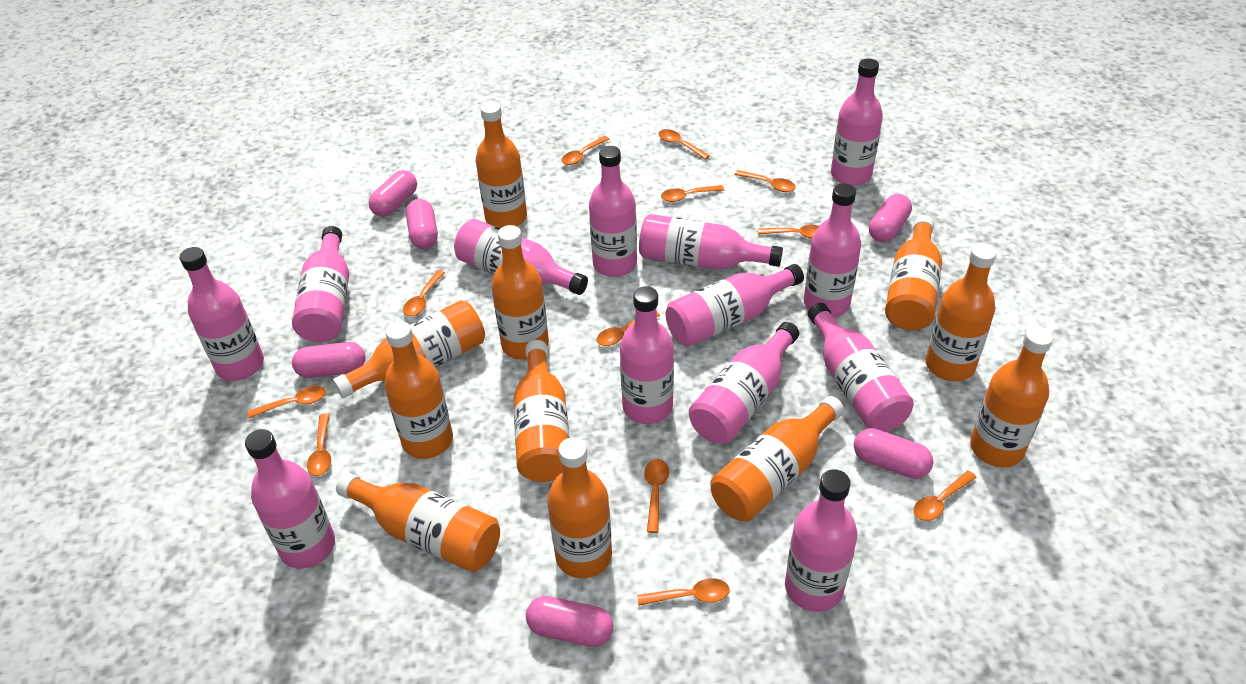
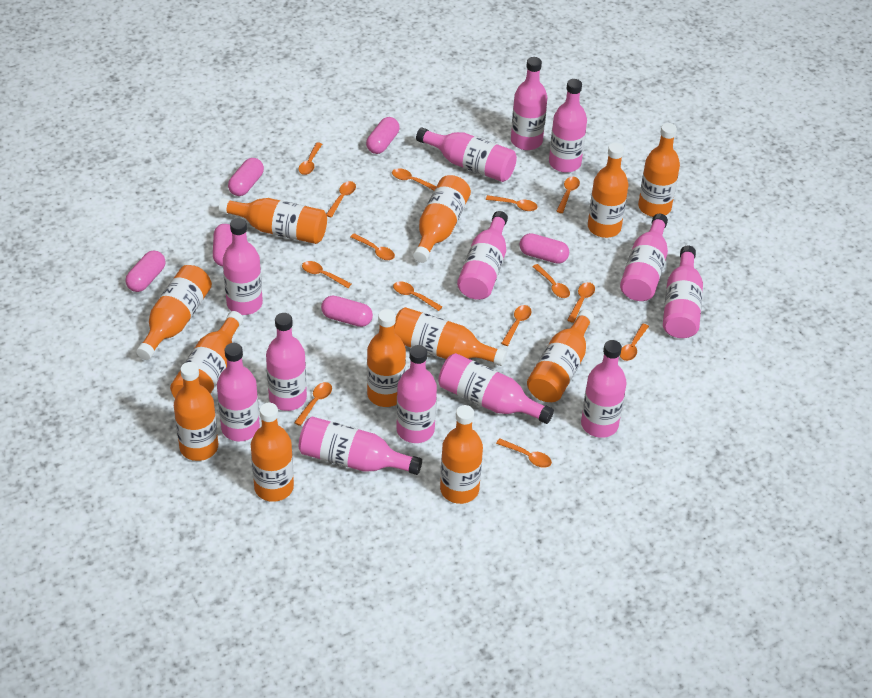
orange bottle: [333,300,485,398] [336,472,500,572] [384,321,453,459] [476,102,527,228] [491,225,549,360] [514,340,569,482] [547,437,612,578] [710,396,844,522] [885,215,942,330] [926,243,997,381] [970,326,1053,467] = 11 -> [136,265,212,360] [170,311,243,398] [174,362,218,461] [219,198,327,244] [251,403,294,502] [367,309,406,407] [394,307,507,366] [413,175,471,263] [440,405,483,504] [527,309,594,402] [588,143,628,238] [638,123,680,217] = 12
orange spoon: [247,386,326,418] [307,414,331,476] [403,270,445,316] [561,136,609,165] [597,312,660,346] [637,578,730,606] [644,459,669,533] [659,129,710,159] [661,185,724,202] [734,170,796,192] [758,225,819,239] [914,471,977,521] = 12 -> [294,382,332,426] [299,142,322,175] [302,261,351,288] [326,181,356,218] [350,233,395,260] [392,168,437,190] [393,281,442,311] [486,195,538,211] [496,438,552,468] [501,305,531,346] [532,264,570,298] [557,176,580,213] [567,282,595,323] [620,324,649,361] = 14

